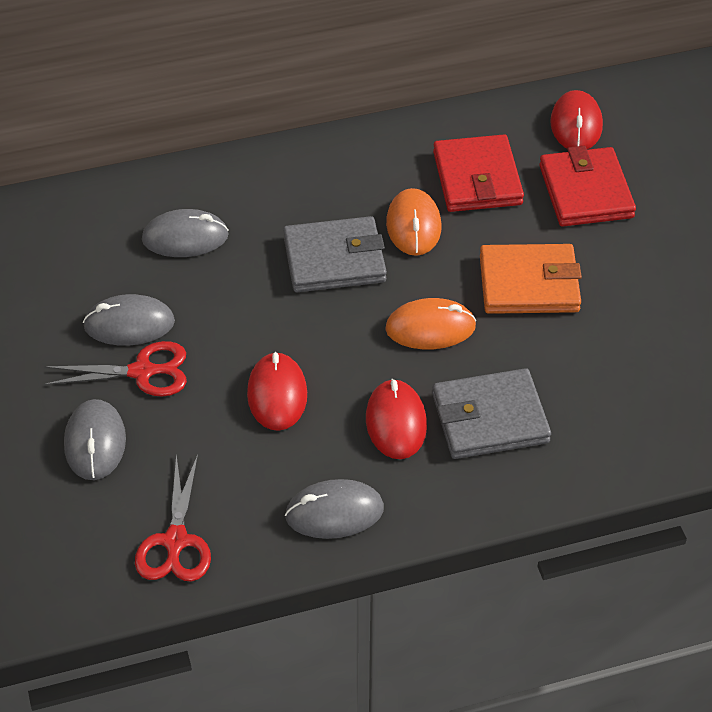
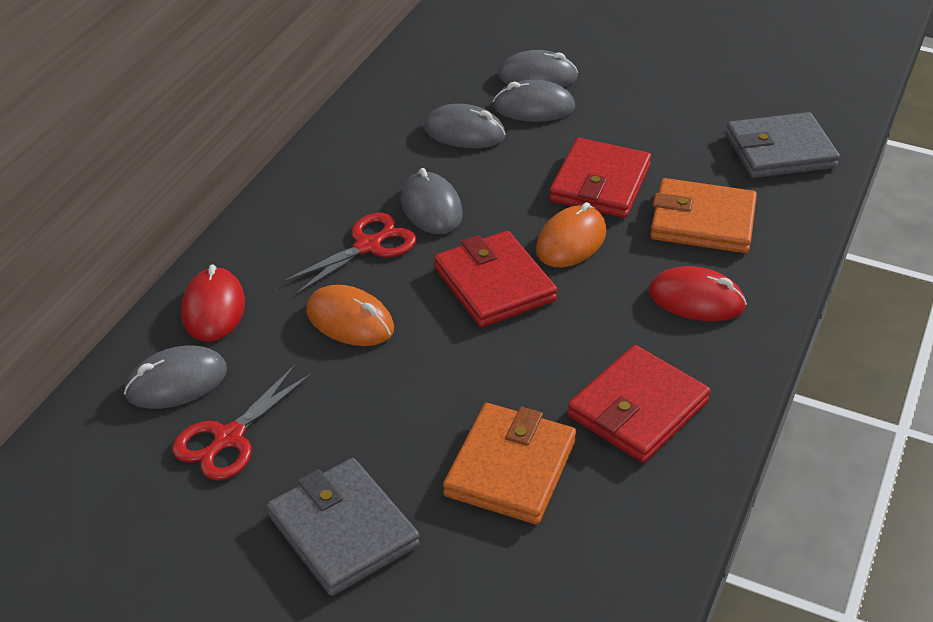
grey mouse: [64,399,126,480] [83,294,175,346] [142,209,229,257] [285,479,384,539] = 4 -> [124,345,227,409] [400,168,463,234] [424,104,506,148] [493,80,575,122] [498,50,578,88] = 5
orange wallet: [480,244,582,314] = 1 -> [443,403,576,524] [650,178,757,253] = 2
red mouse: [247,352,307,431] [366,379,427,459] [550,90,603,149] = 3 -> [181,264,245,342] [649,266,747,321] = 2
red wallet: [433,135,524,212] [539,146,636,227] = 2 -> [434,231,557,327] [549,138,651,218] [567,345,711,463] = 3

